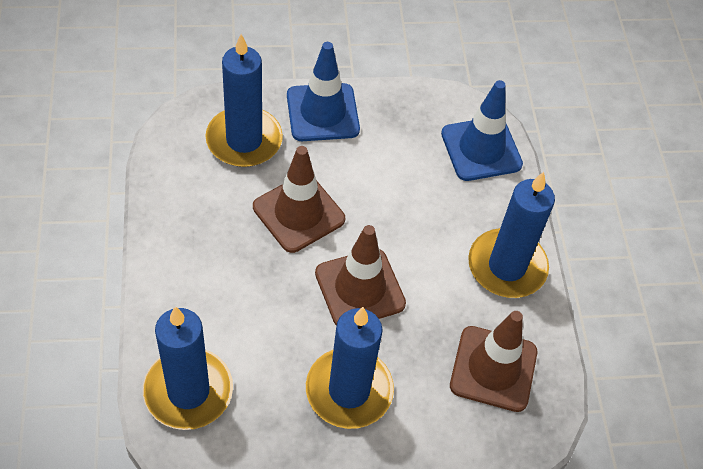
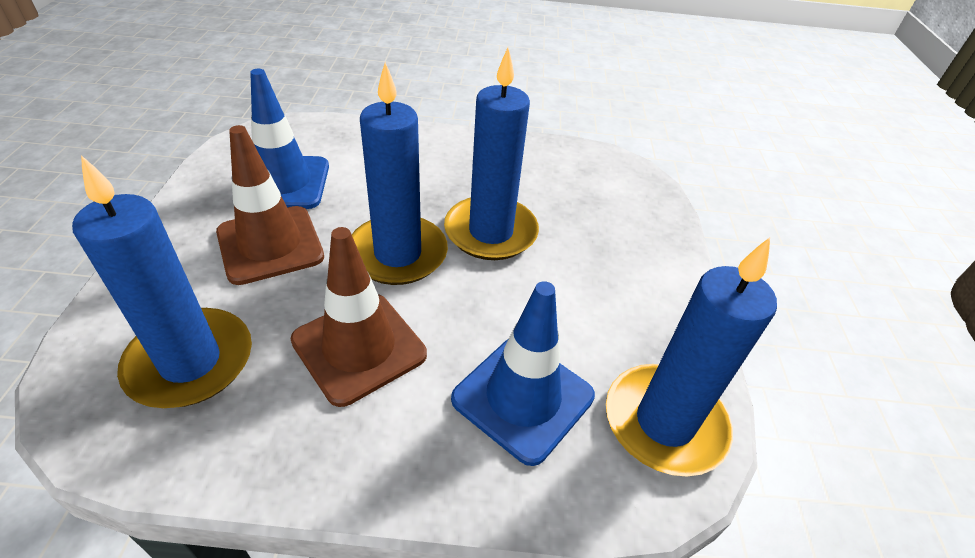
brown traffic cone: [253,146,345,253] [315,225,406,326] [450,311,537,412] = 3 -> [216,125,324,285] [291,227,427,407] = 2

